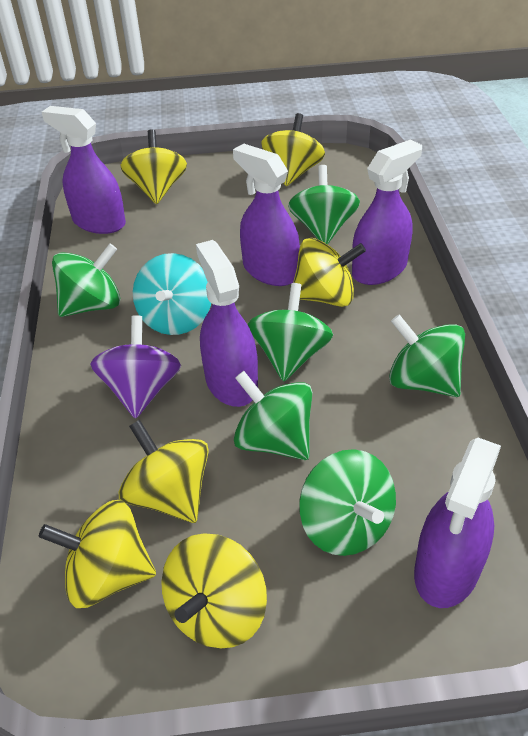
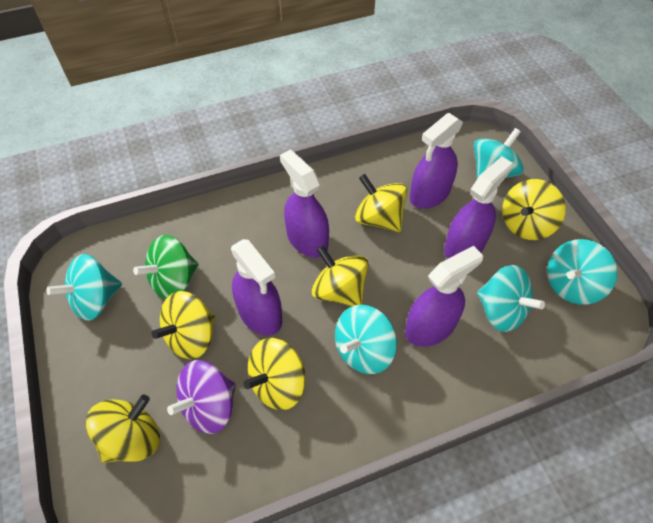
green spinning top: [52,243,120,317] [234,371,312,460] [248,283,333,382] [288,165,360,245] [299,449,396,556] [389,314,465,397] = 6 -> [133,235,198,299] = 1
turquoise spinning top: [133,253,211,335] = 1 -> [46,254,122,321] [335,305,397,374] [474,128,524,179] [477,265,545,332] [547,239,617,305] = 5

